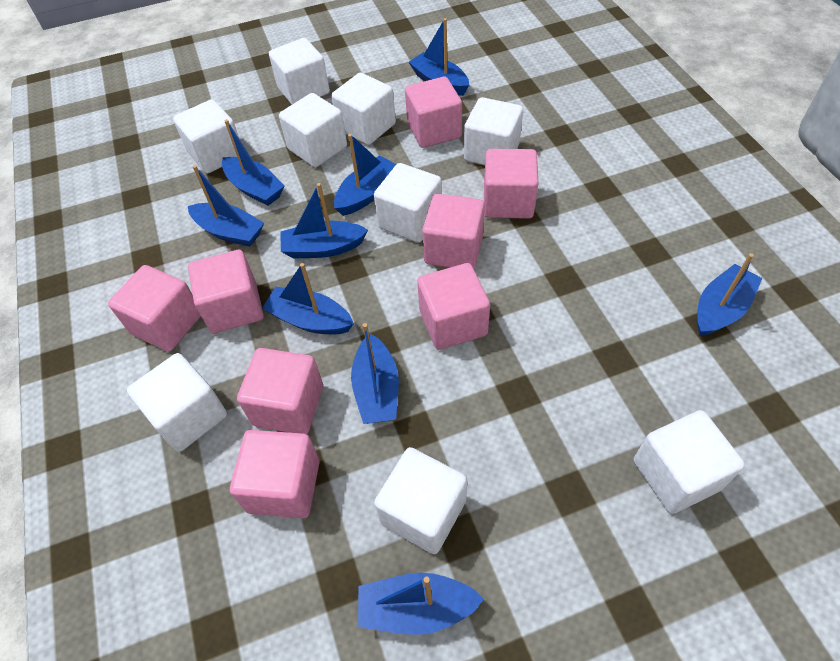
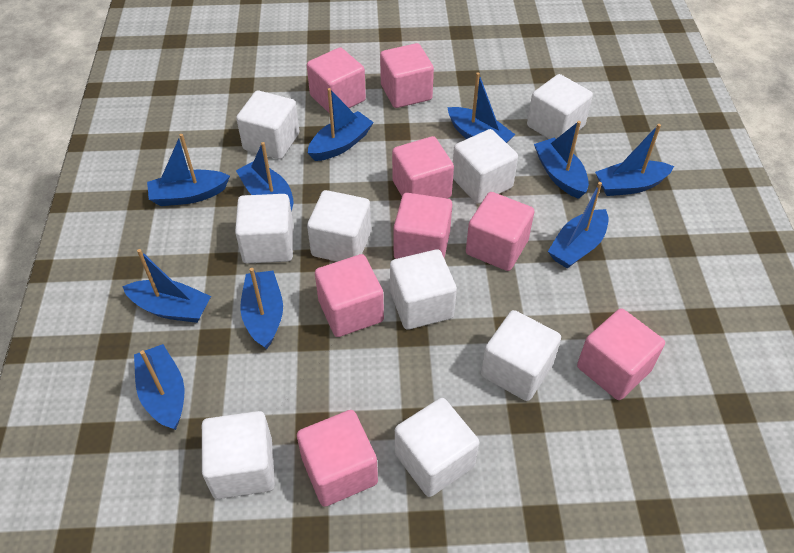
blue boat: [188,165,264,247] [222,119,284,206] [262,263,354,334] [280,183,368,259] [334,134,396,216] [351,323,399,424] [358,573,484,635] [409,18,469,96] [697,253,762,336] = 9 -> [122,249,211,323] [134,344,184,430] [147,134,230,206] [236,142,294,211] [240,268,283,350] [308,88,374,161] [447,72,515,143] [534,121,589,199] [548,182,609,269] [595,124,674,196] = 10

